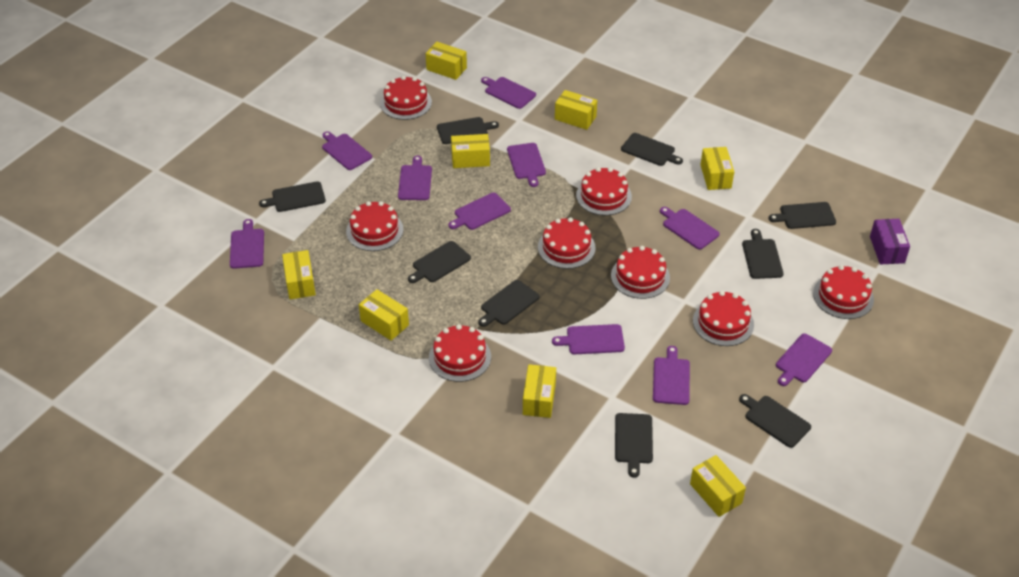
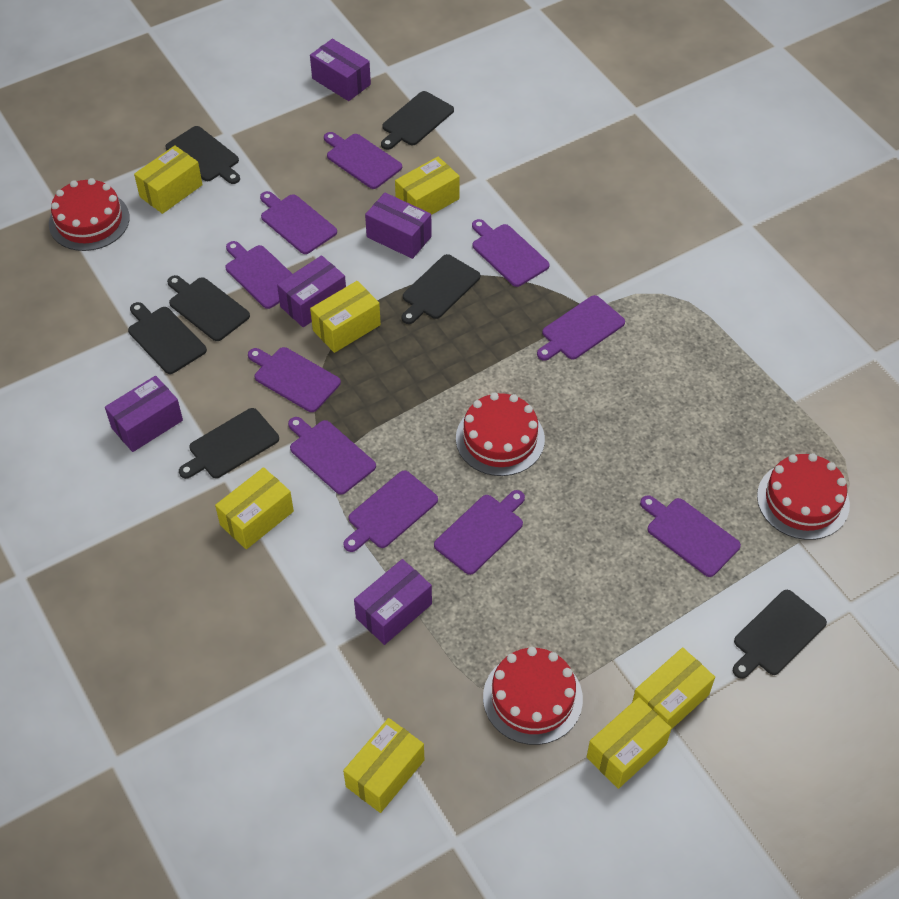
black cutting board: [259,181,326,212] [408,241,471,283] [437,117,499,144] [478,280,539,327] [615,413,653,478] [621,133,683,166] [739,394,811,448] [742,229,784,279] [768,202,836,229] = 9 -> [128,302,207,374] [165,126,240,184] [167,275,250,341] [179,408,279,479] [381,91,454,150] [402,254,480,324] [733,590,827,679] = 7
purple box: [870,219,910,265] = 1 -> [105,376,183,452] [277,255,346,327] [310,39,371,101] [354,559,432,645] [365,193,432,259] = 5
red cake: [346,201,403,251] [380,76,432,120] [429,324,491,382] [538,217,596,269] [576,167,632,215] [611,246,670,299] [693,291,754,346] [813,265,874,319] = 8 -> [49,178,130,251] [456,393,545,476] [483,647,583,745] [757,453,850,540] = 4
yellow box: [282,250,316,299] [359,289,409,341] [426,42,467,80] [451,134,490,168] [523,364,556,418] [555,90,597,130] [690,455,746,517] [701,147,734,190] = 8 -> [134,145,203,214] [215,467,294,549] [310,281,381,353] [343,718,424,813] [395,156,460,215] [587,697,672,789] [632,647,715,729] = 7

